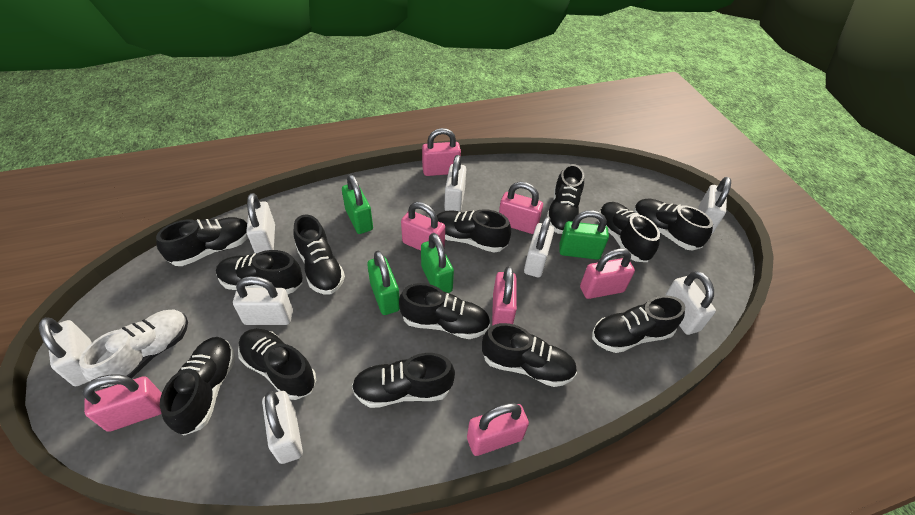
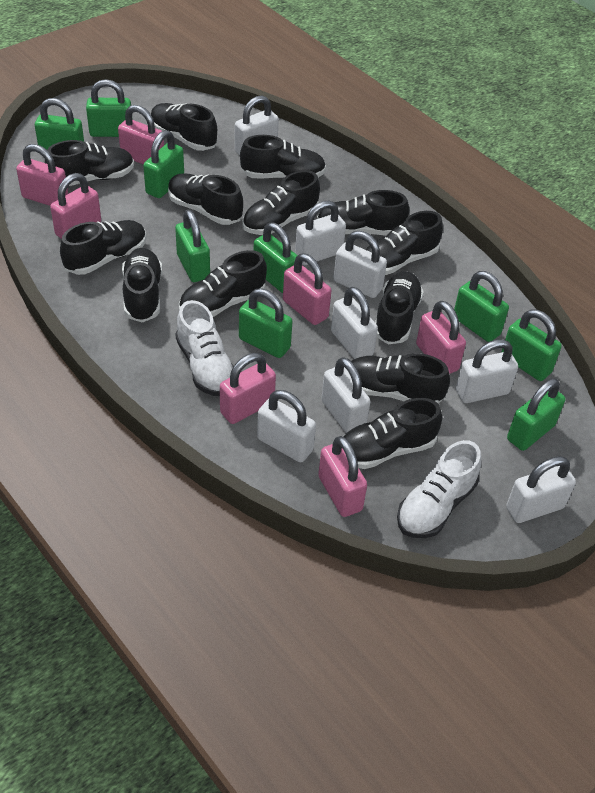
green padlock: [342,174,373,234] [367,251,400,315] [421,233,454,293] [559,210,609,260] = 4 -> [35,98,84,150] [86,79,133,137] [143,130,184,198] [175,210,210,282] [239,288,293,358] [254,223,298,293] [454,271,509,342] [501,309,562,381] [507,378,565,451] = 9
white shoe: [79,309,188,388] = 1 -> [175,300,234,396] [397,440,481,538] = 2

